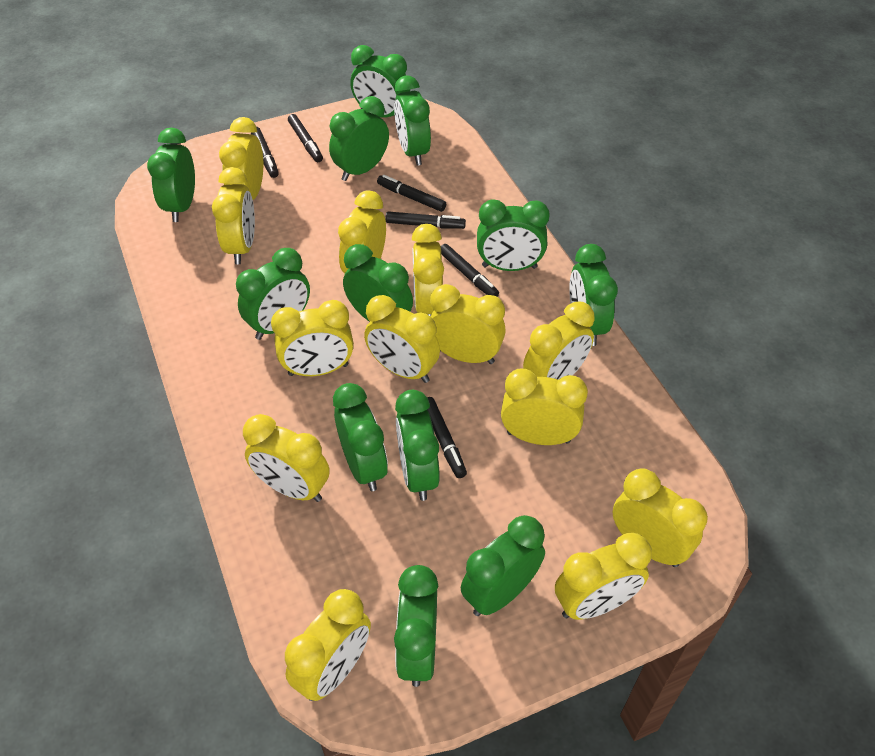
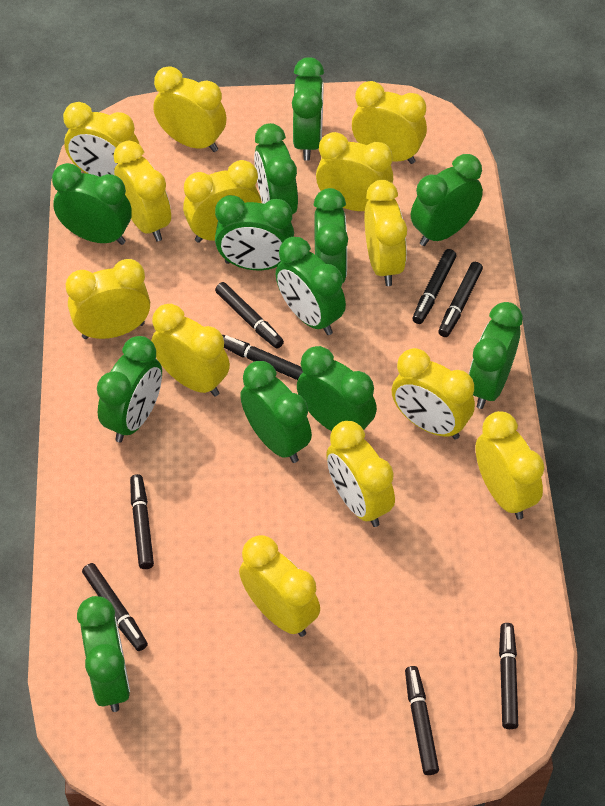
black marker: [251,127,279,178] [288,114,323,162] [377,175,446,212] [385,211,466,229] [427,397,467,478] [441,244,499,297] = 6 -> [82,563,148,651] [130,474,154,569] [215,282,284,349] [222,335,303,380] [405,666,439,775] [412,249,456,324] [438,262,483,337] [499,623,518,729] = 8

